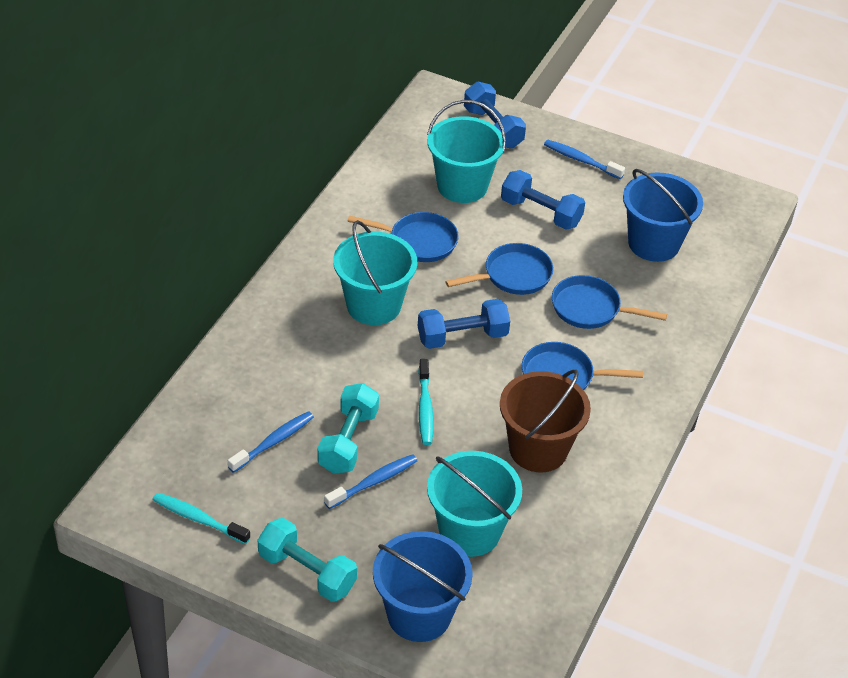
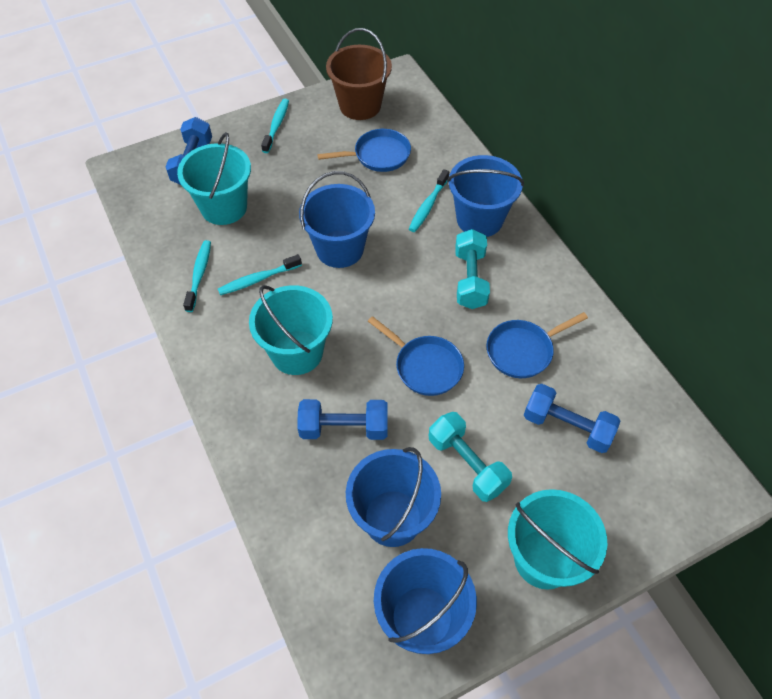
blue bucket: [373,531,473,642] [623,169,703,262] = 2 -> [299,171,375,268] [346,447,441,547] [374,548,477,654] [447,155,524,237] = 4
blue pan: [347,212,459,262] [445,243,554,295] [522,342,643,390] [552,275,667,329] = 4 -> [317,129,411,172] [368,316,464,396] [486,312,588,378] = 3
blue toothbrush: [228,411,314,473] [324,454,417,509] [544,140,625,179] = 3 -> none = 0
turquoise toothbrush: [152,493,250,544] [418,359,434,445] = 2 -> [183,240,211,312] [218,254,302,295] [261,99,289,153] [409,169,449,232] = 4

